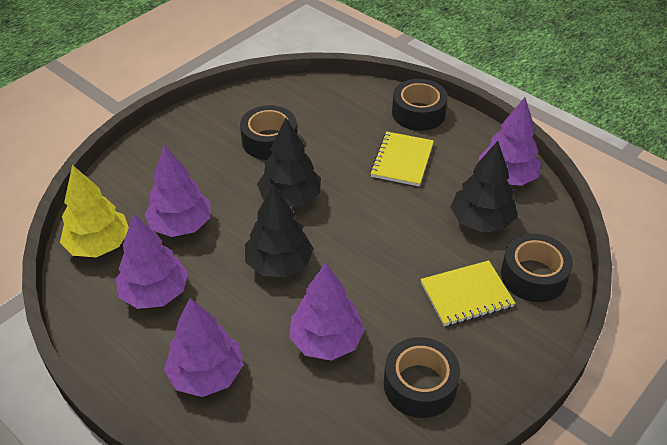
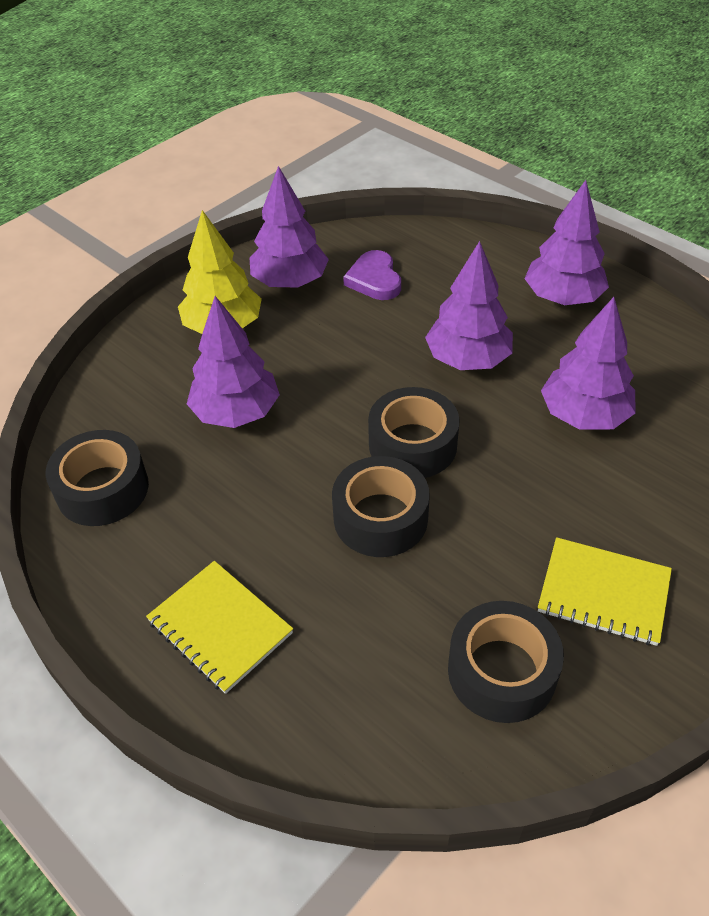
black tree: [245,184,314,278] [257,118,321,207] [451,141,517,232] = 3 -> none = 0
purple heart: none = 0 -> [343,250,401,300] = 1

